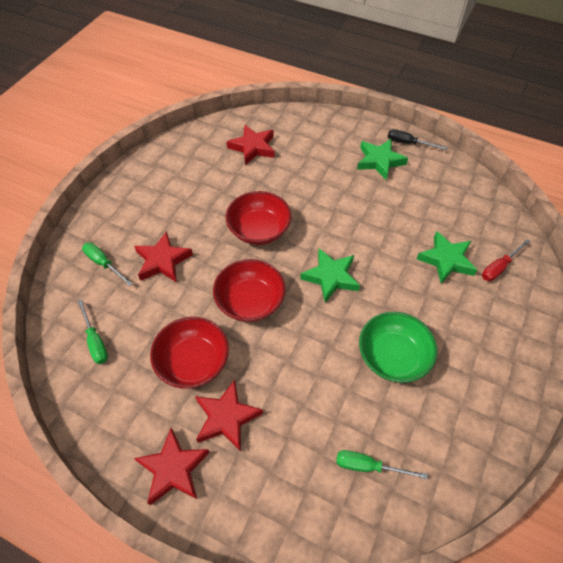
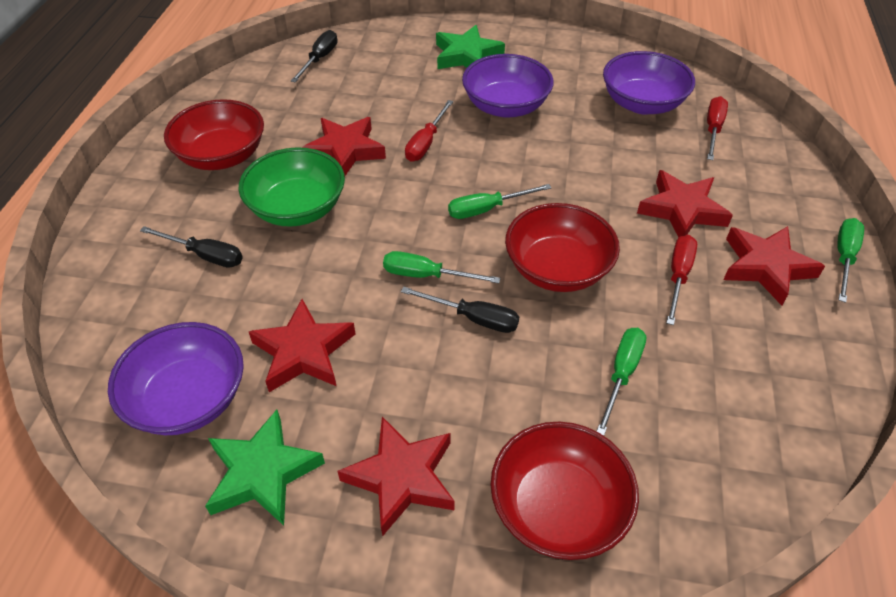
black screwdriver: [387,129,448,150] = 1 -> [140,226,243,268] [291,30,337,83] [401,287,519,333] = 3
green screwdriver: [77,299,108,364] [82,243,133,286] [336,450,428,479] = 3 -> [383,251,500,283] [448,184,551,219] [597,328,646,436] [837,218,864,303] = 4
green star: [300,249,360,303] [357,139,408,180] [417,231,477,283] = 3 -> [205,410,325,525] [436,25,505,69] = 2
purple bowl: none = 0 -> [108,322,244,435] [462,54,554,118] [603,51,695,114] = 3
red screwdriver: [482,239,531,281] = 1 -> [405,100,453,162] [666,235,697,325] [707,96,728,160] = 3
red star: [134,231,193,283] [134,428,210,505] [195,380,263,452] [227,125,275,165] = 4 -> [249,299,355,392] [302,117,386,176] [337,417,455,537] [637,170,733,237] [723,226,825,305] = 5

